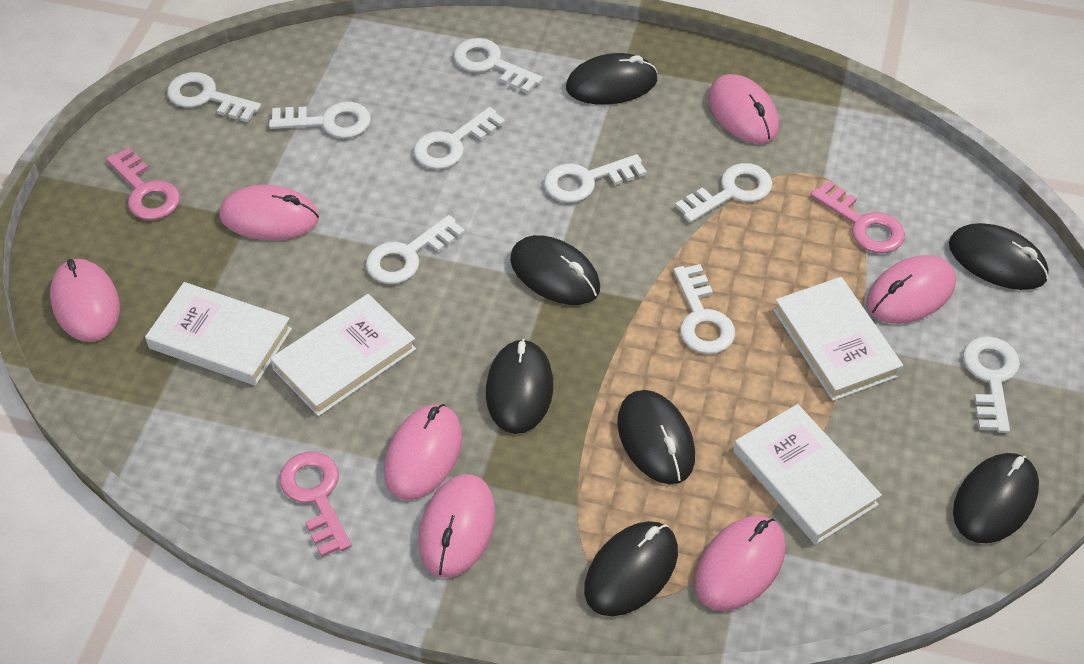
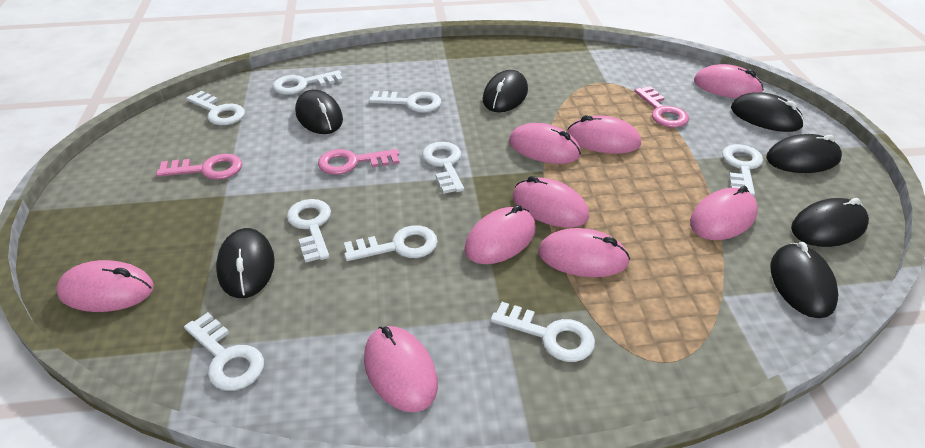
pink mouse: [50,259,120,342] [220,185,319,240] [384,404,462,500] [419,474,495,578] [695,516,786,611] [708,74,779,144] [866,255,956,324] = 7 -> [56,260,154,312] [364,326,438,412] [464,205,536,264] [509,123,581,164] [513,176,589,228] [538,228,630,277] [567,115,641,154] [690,186,758,240] [694,64,764,98] = 9
white book: [145,282,292,386] [270,294,416,416] [733,404,882,545] [774,277,903,401] = 4 -> none = 0

